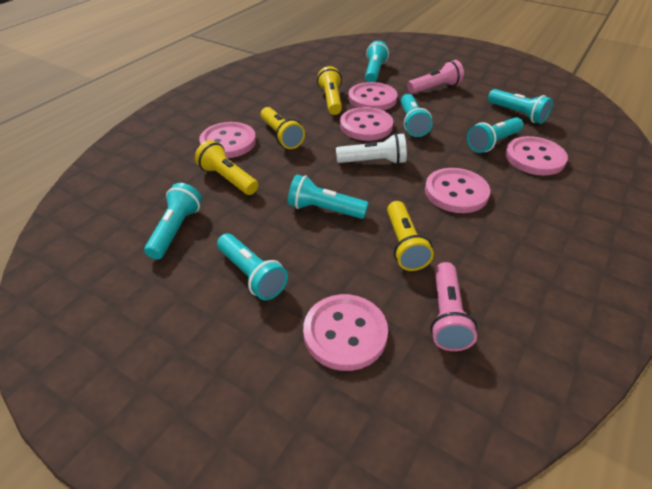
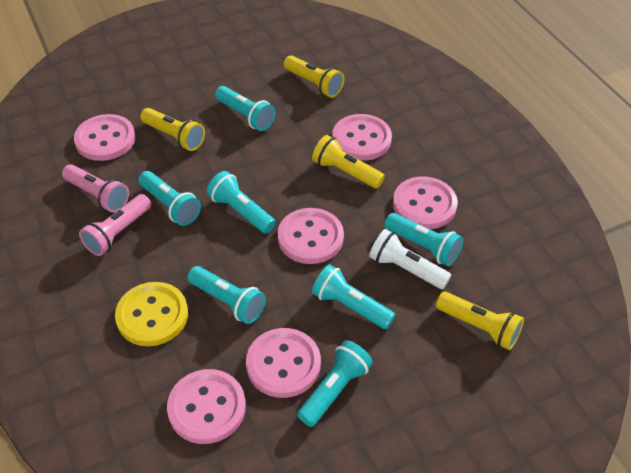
yellow button: none = 0 -> [115,282,188,346] = 1

